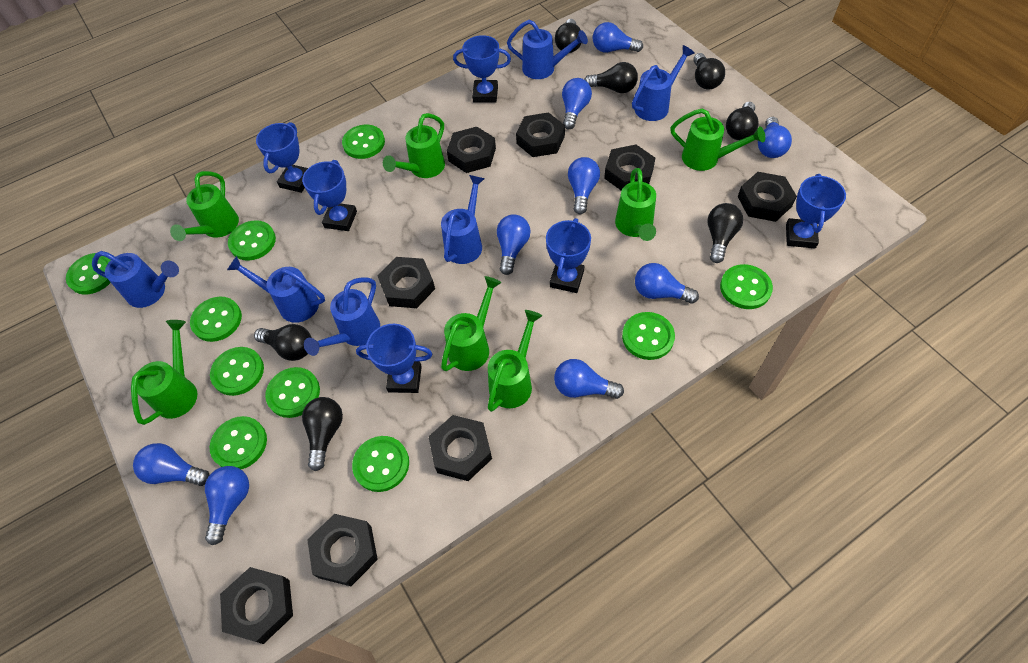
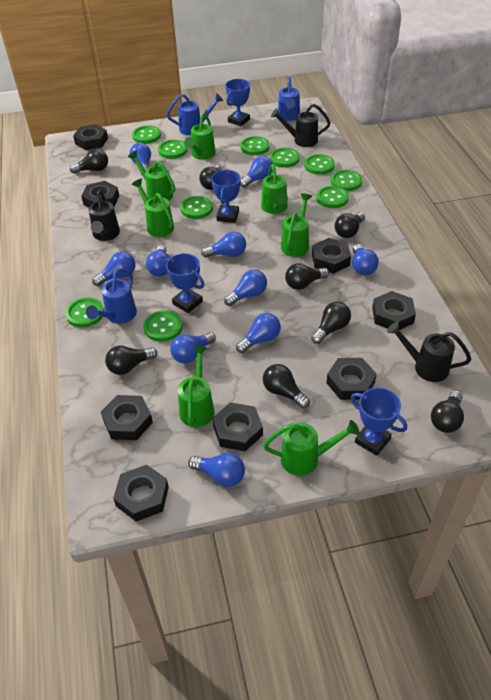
black light bulb: [254,324,312,361] [302,397,343,471] [555,19,581,53] [584,62,638,93] [693,53,725,90] [708,203,743,263] [726,102,759,140] = 7 -> [70,149,108,174] [105,346,157,375] [199,165,221,190] [263,364,310,409] [285,263,329,290] [311,301,351,344] [335,212,365,238] [431,390,464,433] = 8
black watering can: none = 0 -> [89,190,120,241] [271,104,330,147] [387,322,471,382] = 3
blue light bulb: [133,443,209,486] [205,466,249,545] [497,214,531,275] [554,359,624,399] [562,78,592,129] [568,157,600,214] [593,22,643,53] [635,263,699,304] [758,117,792,158] = 9 -> [92,252,136,286] [130,143,151,176] [146,245,170,277] [170,332,216,363] [188,453,245,487] [201,232,246,258] [224,270,267,306] [236,313,281,353] [240,156,273,188] [352,244,379,275] = 10
blue trophy: [256,122,308,193] [302,160,357,231] [356,324,432,393] [453,35,511,103] [546,218,591,293] [786,174,846,249] = 6 -> [164,253,204,313] [211,170,241,223] [225,79,250,126] [351,387,407,456] = 4
blue watering can: [92,251,179,308] [227,256,325,323] [304,277,380,356] [441,175,485,264] [507,20,588,79] [632,45,695,121] = 6 -> [86,268,137,324] [167,93,223,135] [278,76,300,121] = 3

